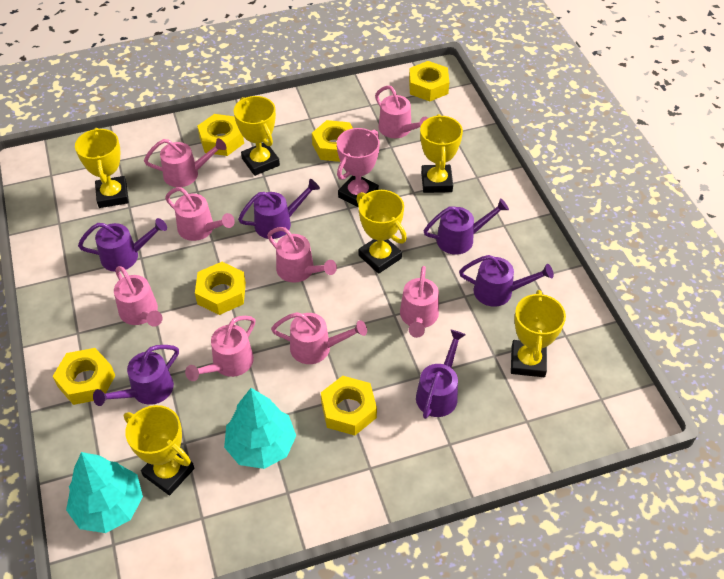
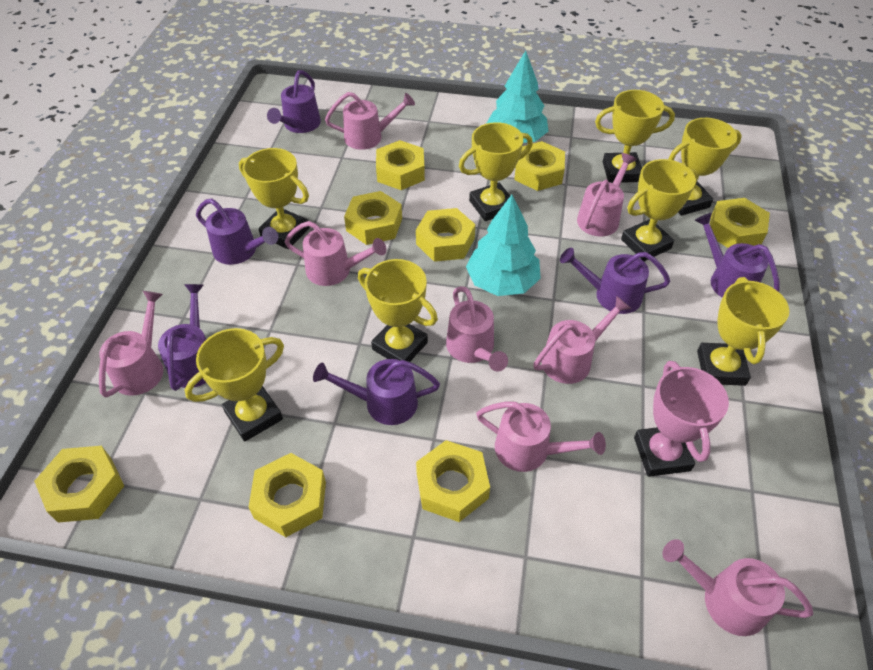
yellow nut: [52,348,115,405] [195,262,246,315] [197,114,244,156] [312,120,353,162] [321,376,377,435] [409,61,449,102] = 6 -> [34,446,124,523] [248,453,326,537] [344,191,402,245] [376,140,425,190] [416,208,475,262] [416,440,490,522] [514,141,565,191] [710,198,770,248] = 8
yellow trophy: [75,128,129,208] [124,405,194,495] [234,96,280,176] [356,190,407,274] [420,114,463,193] [511,290,566,377] = 6 -> [185,328,284,442] [239,148,310,249] [358,259,438,362] [459,122,533,221] [595,90,675,183] [621,159,698,261] [669,118,742,216] [697,277,789,386] = 8

